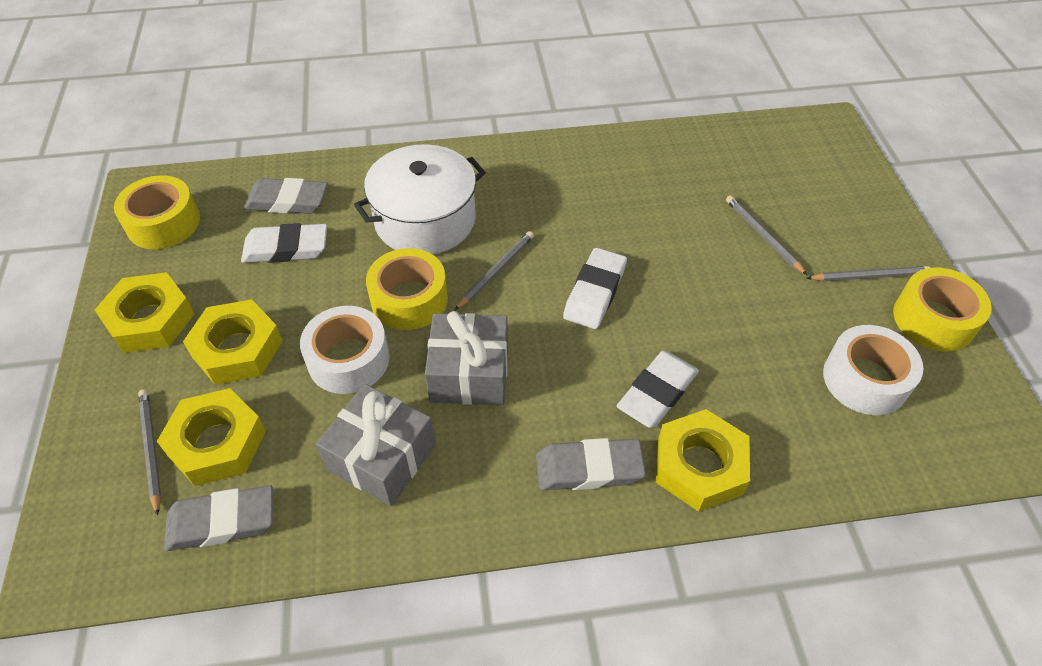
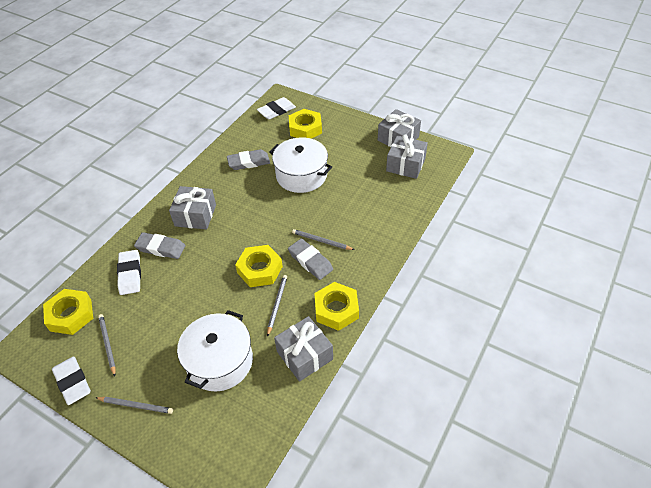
grey gift: [316,384,436,506] [425,311,508,405] = 2 -> [169,186,216,230] [274,316,333,382] [378,109,421,147] [386,134,428,179] = 4
white pot: [354,144,486,255] = 1 -> [177,310,253,391] [269,138,332,193] = 2
white tape: [300,306,390,394] [823,325,923,415] = 2 -> none = 0
yellow tape: [114,175,200,249] [366,248,448,330] [893,268,992,351] = 3 -> none = 0

